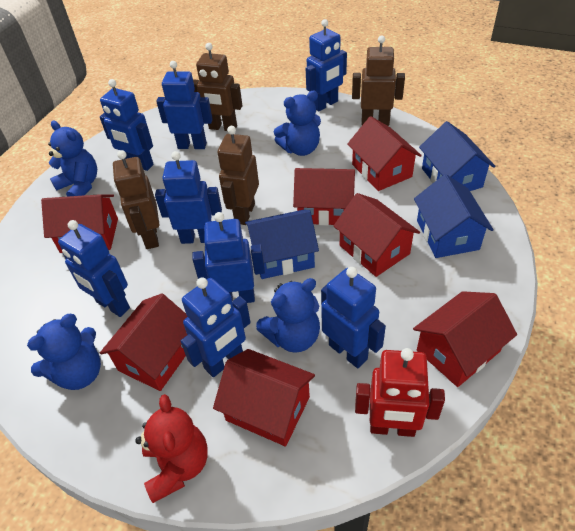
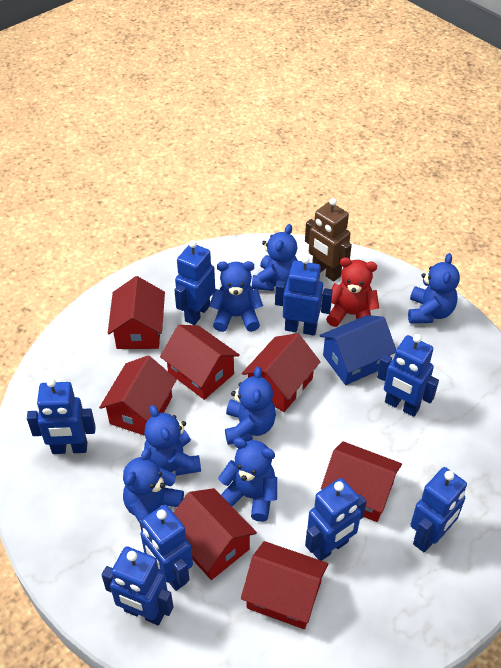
blue house: [245,210,319,279] [414,174,494,258] [419,121,495,191] = 3 -> [319,315,396,385] = 1
blue teddy bear: [27,314,101,390] [48,121,97,197] [256,278,320,353] [274,90,321,156] = 4 -> [123,448,184,523] [144,405,201,476] [209,261,263,332] [218,438,277,522] [225,367,276,445] [252,224,298,291] [408,253,460,324] = 7
brown robot: [113,150,159,249] [193,43,242,131] [217,126,259,225] [352,35,405,126] = 4 -> [305,198,352,281] = 1
red robot: [355,348,445,437] = 1 -> none = 0

